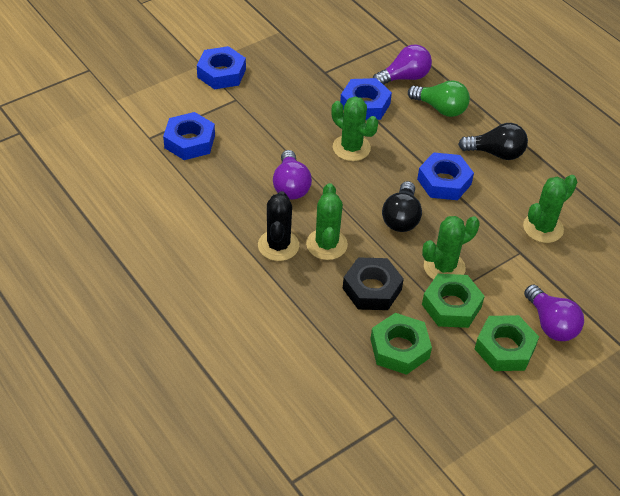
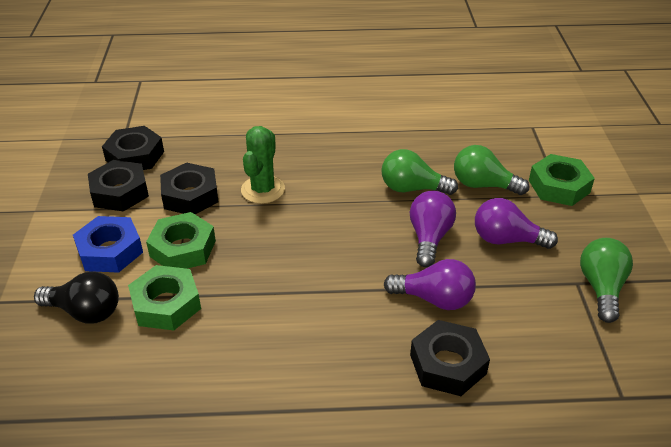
black cactus: [258,191,299,261] = 1 -> none = 0
black light bulb: [382,181,422,232] [458,123,528,160] = 2 -> [34,272,119,324] = 1
black nut: [343,257,404,310] = 1 -> [88,160,149,212] [102,126,164,170] [160,163,219,214] [410,320,490,396] = 4
blue nut: [163,112,215,160] [197,46,246,89] [340,78,392,120] [417,152,474,200] = 4 -> [73,216,143,273] = 1
green cactus: [306,183,348,260] [331,96,378,161] [422,216,480,280] [523,175,577,243] = 4 -> [241,126,285,204] = 1
green light bulb: [408,80,470,117] = 1 -> [381,149,458,195] [454,145,529,195] [580,238,633,323] = 3

